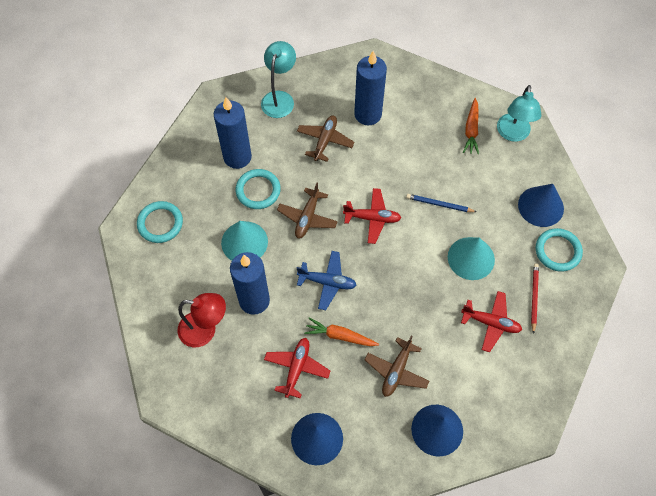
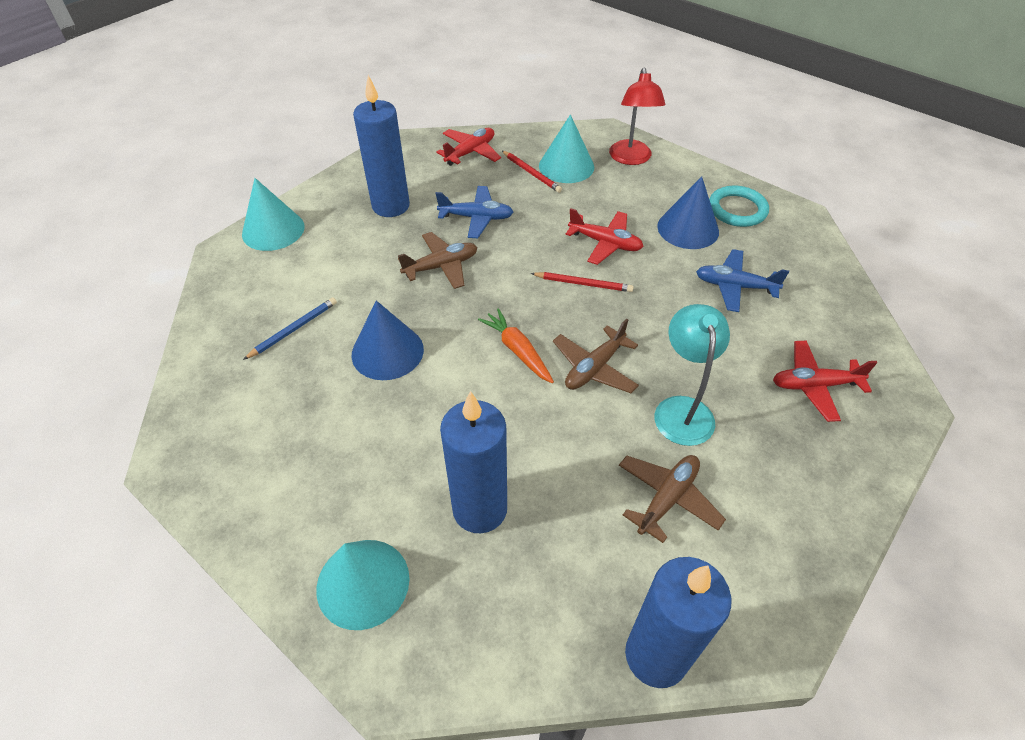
blue cone: [291,413,343,465] [411,405,463,456] [518,184,564,227] = 3 -> [351,301,424,380] [657,176,719,249] = 2
blue plane: [297,251,356,310] = 1 -> [436,186,513,238] [696,249,789,312] = 2
orange carrot: [304,318,379,346] [463,98,479,154] = 2 -> [478,308,554,383] = 1
red pencil: [531,263,539,334] = 1 -> [502,151,562,193] [531,272,633,292] = 2
turquoise cone: [221,221,268,260] [448,237,495,280] = 2 -> [242,178,305,251] [316,540,410,630] [539,115,594,183] = 3
turquoise lamp: [261,41,296,118] [497,85,541,142] = 2 -> [655,304,730,446] = 1
turquoise ring: [137,201,183,243] [236,169,281,209] [536,228,583,272] = 3 -> [709,186,769,227] = 1

